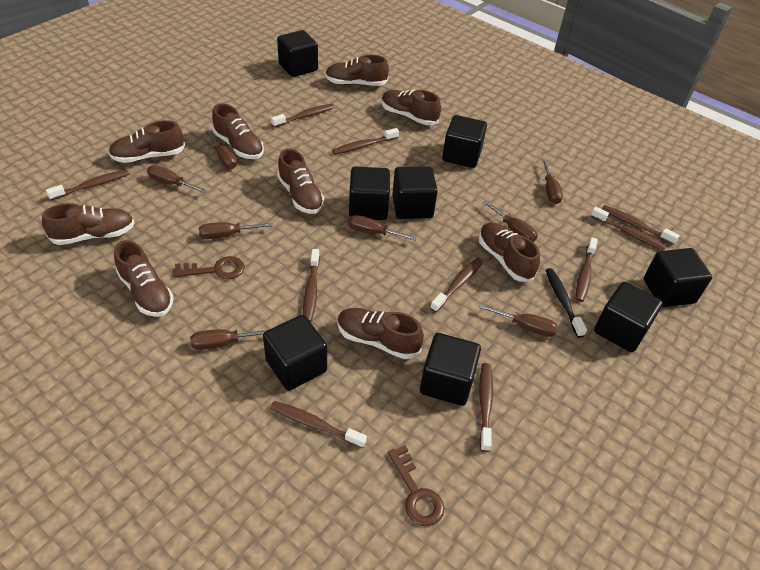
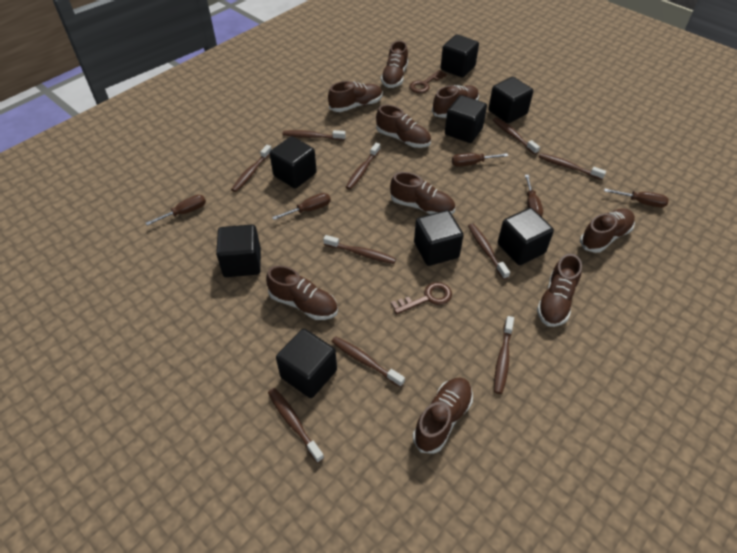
black toothbrush: [546,268,587,338] = 1 -> none = 0
brown screwdriver: [147,165,207,193] [190,329,270,350] [199,222,273,239] [205,130,237,169] [348,215,417,241] [479,304,557,337] [483,200,538,242] [542,159,563,204] = 8 -> [146,195,206,226] [272,193,331,220] [452,153,508,167] [525,175,543,217] [604,188,669,208] = 5

